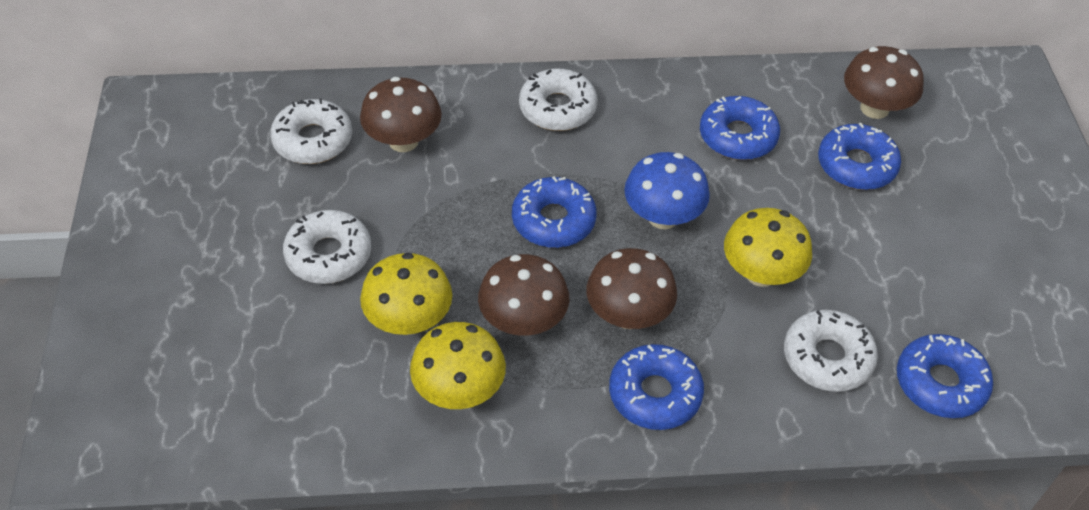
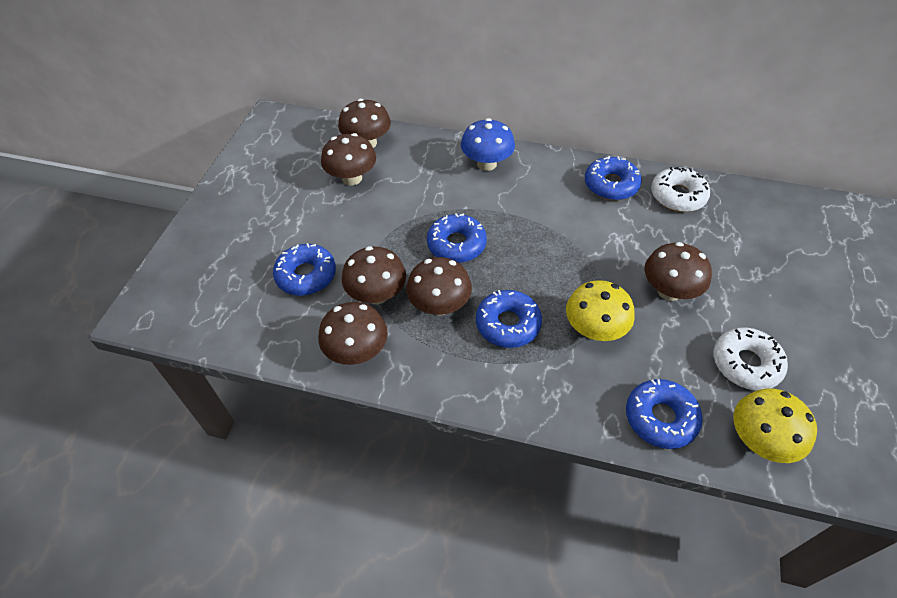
brown mushroom: [360,77,442,152] [478,254,569,336] [586,248,677,329] [844,46,924,119] = 4 -> [318,302,388,365] [321,133,376,185] [338,98,391,148] [342,246,406,304] [406,257,472,316] [644,242,712,301] = 6
white donut: [270,98,352,164] [283,210,371,284] [519,69,597,131] [784,310,878,392] = 4 -> [651,167,710,212] [713,328,788,390] = 2
yellow mushroom: [360,253,452,335] [410,322,506,409] [724,208,812,287] = 3 -> [566,280,635,341] [733,388,817,463] = 2

